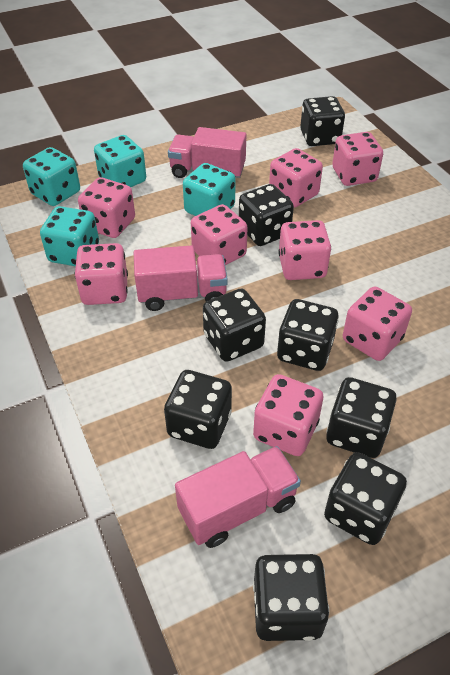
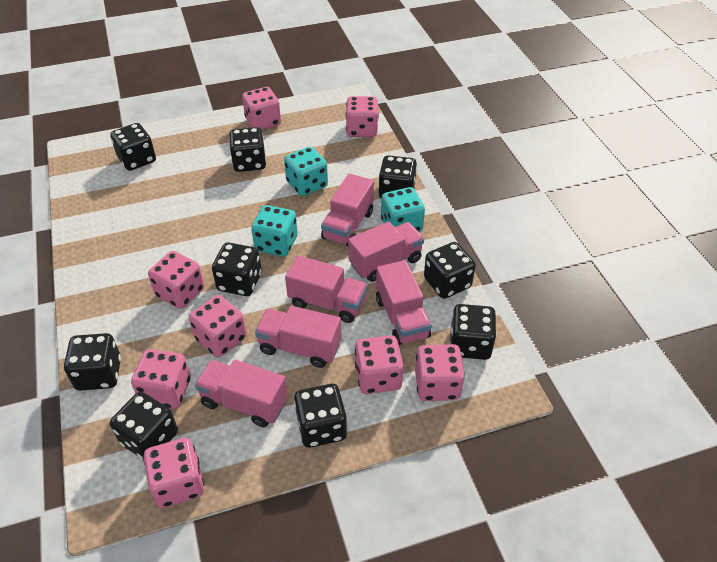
black dice: [164,370,232,449] [203,289,266,362] [239,184,294,246] [253,554,329,641] [277,299,339,371] [300,96,345,146] [324,452,407,545] [326,377,397,458] = 8 -> [64,333,121,391] [110,123,156,171] [110,392,178,460] [212,242,262,296] [229,127,266,172] [294,384,347,448] [379,155,417,198] [424,242,476,299] [450,304,496,360] = 9
pink truck: [134,245,228,311] [168,127,246,178] [175,446,301,548] = 3 -> [195,360,288,427] [255,306,341,368] [285,255,368,323] [321,173,374,246] [348,222,424,282] [376,260,431,345] = 6
turquoise dice: [23,147,80,206] [40,206,99,266] [94,135,146,187] [183,163,236,216] = 4 -> [251,205,298,257] [284,147,328,196] [381,187,425,232] = 3

